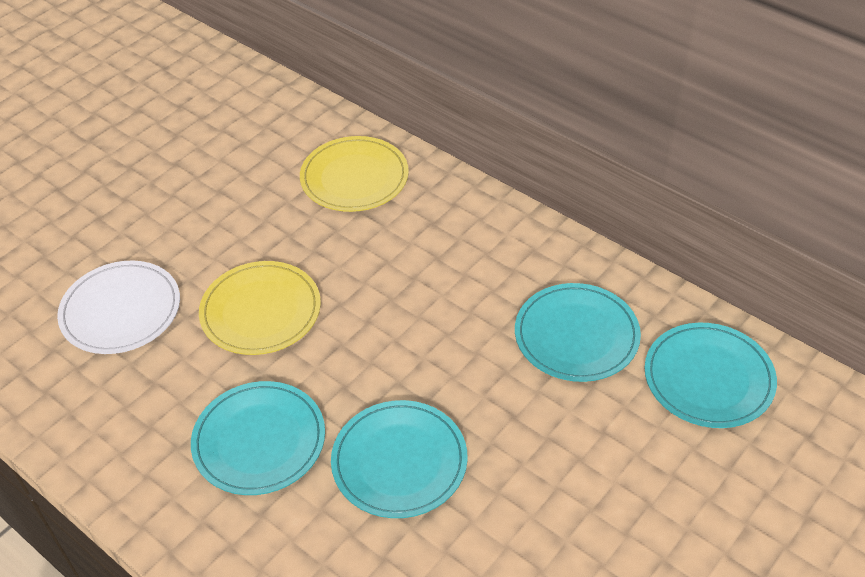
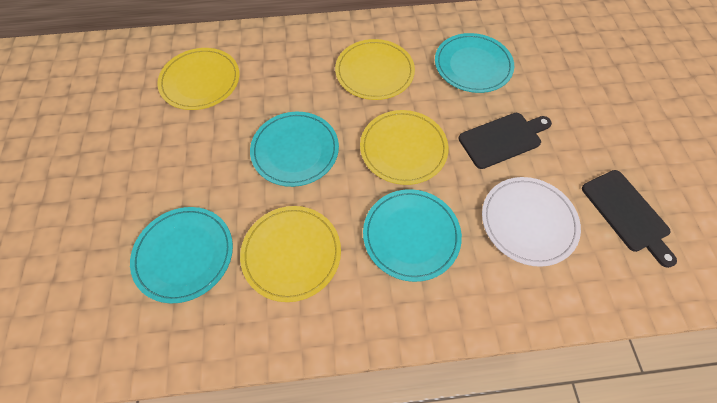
black cutting board: none = 0 -> [459,113,552,169] [582,170,677,268] = 2
yellow plate: [199,261,321,355] [300,136,409,212] = 2 -> [157,48,240,110] [240,206,341,302] [335,39,415,100] [360,110,449,185] = 4

